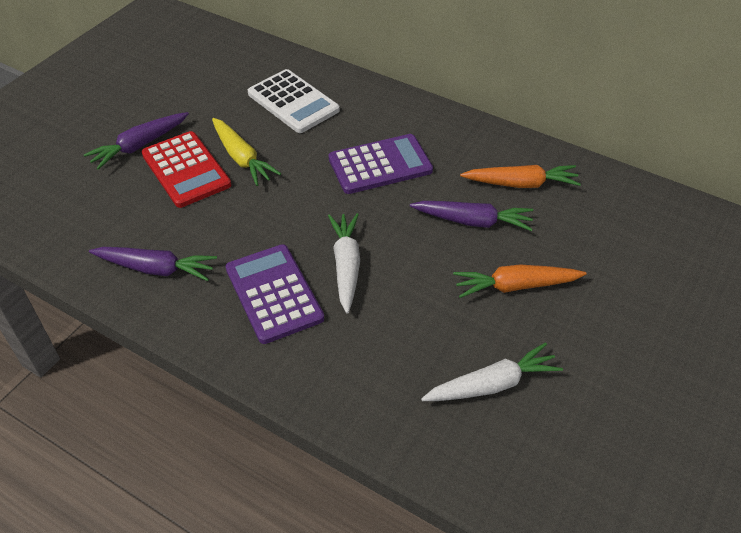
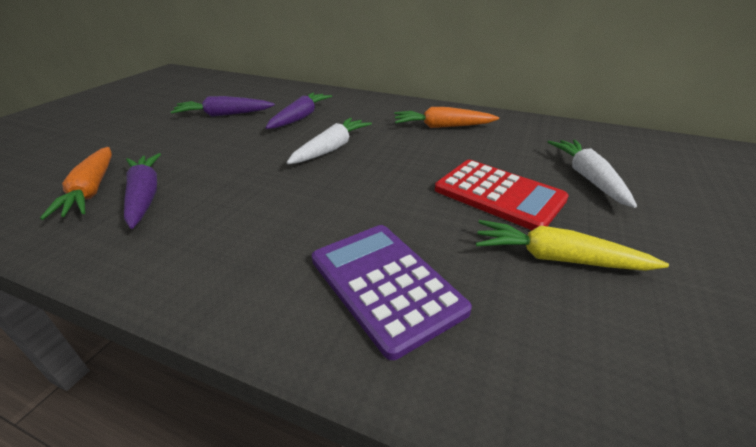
purple calculator: [226,244,324,344] [329,134,433,194] = 2 -> [312,225,472,360] = 1
white calculator: [248,69,340,133] = 1 -> none = 0

